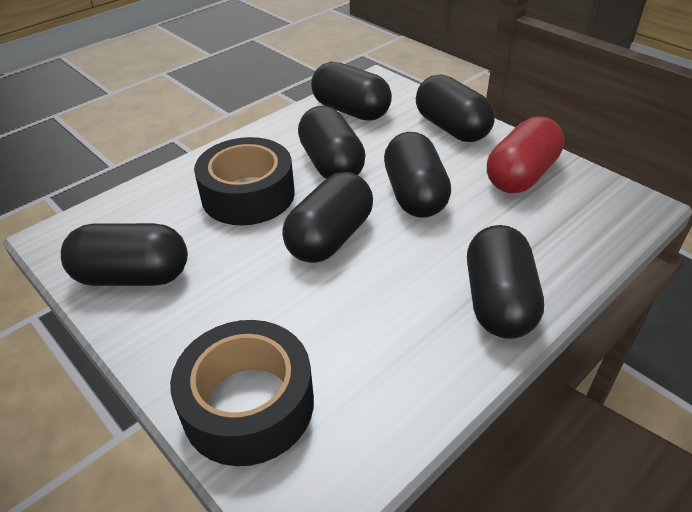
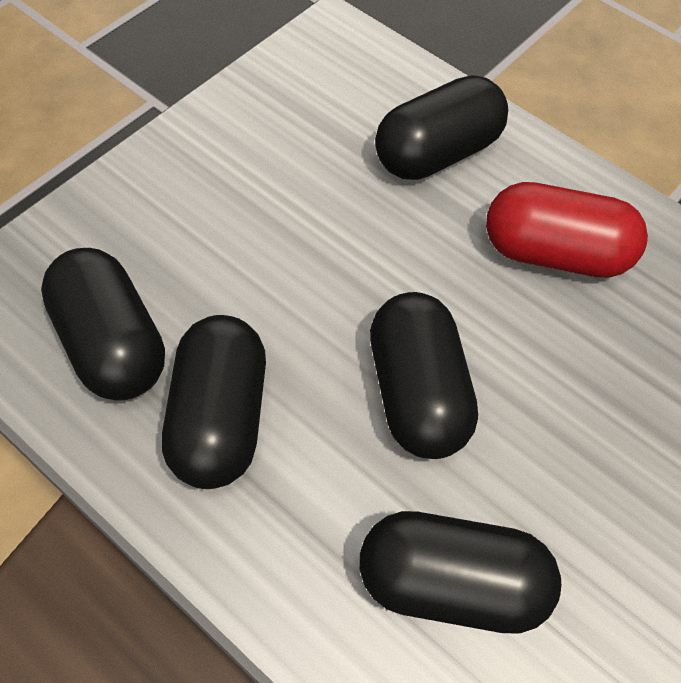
black capsule: [61,223,188,286] [282,172,373,263] [298,106,366,179] [311,62,392,121] [384,132,451,218] [416,74,495,142] [467,225,544,339] = 7 -> [41,248,165,401] [162,315,266,489] [360,511,561,633] [370,292,478,459] [375,75,508,180] = 5
black tape: [170,320,314,466] [194,137,295,225] = 2 -> none = 0

